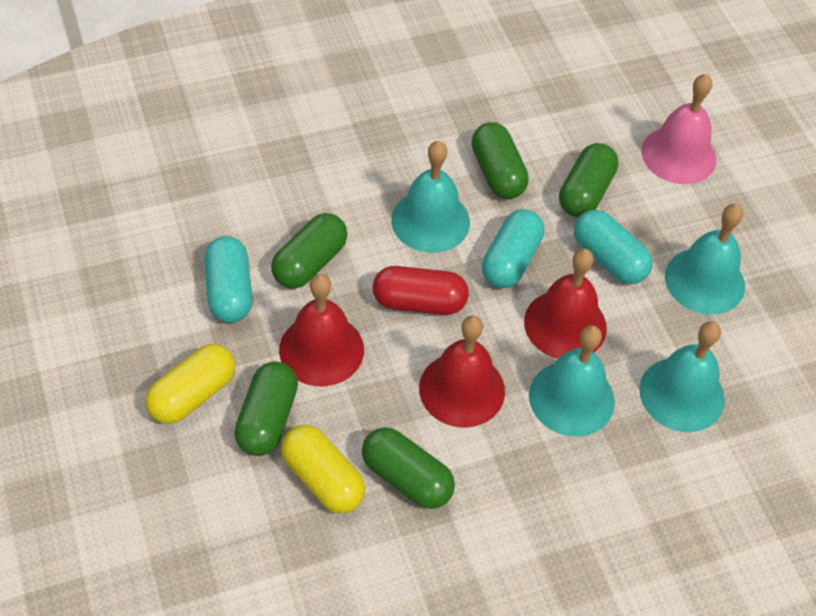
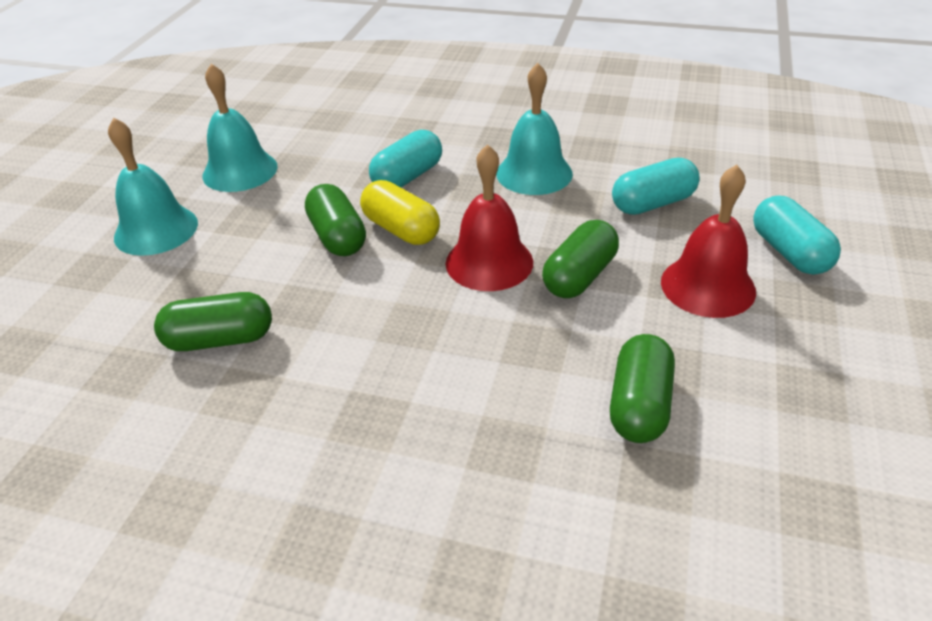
green capsule: [234,361,298,456] [271,213,347,289] [362,427,455,509] [472,122,529,199] [559,143,618,217] = 5 -> [154,292,272,351] [305,184,366,256] [542,220,619,298] [610,334,675,443] = 4
pink bell: [642,74,716,184] = 1 -> none = 0
red bell: [279,274,364,387] [419,316,505,428] [524,248,607,358] = 3 -> [446,144,533,291] [661,165,756,318] = 2
red capsule: [373,266,469,315] = 1 -> none = 0
turquoise bell: [391,141,470,253] [529,325,615,437] [639,321,725,432] [665,204,745,315] = 4 -> [108,118,198,256] [203,64,278,192] [496,63,573,195] = 3
yellow capsule: [145,344,235,424] [281,425,366,513] = 2 -> [360,180,440,245] = 1

